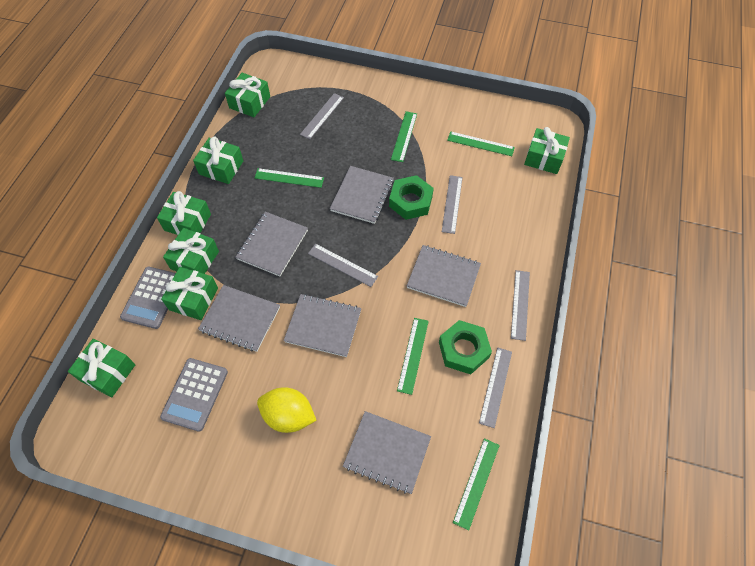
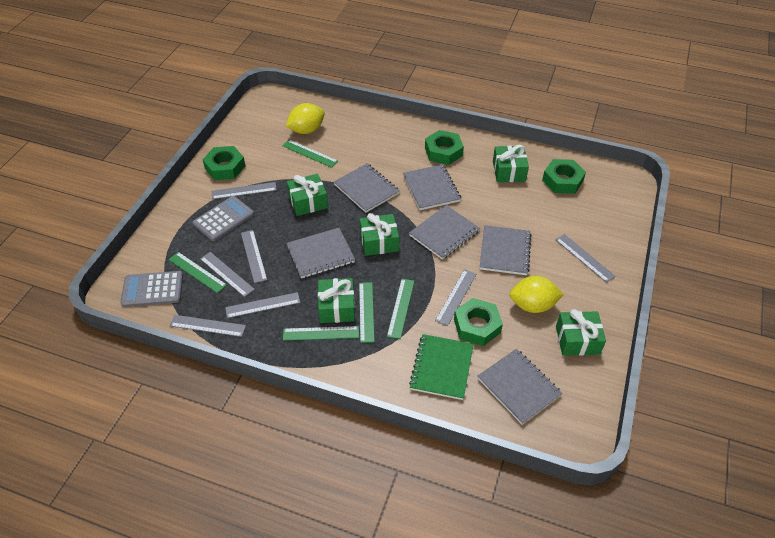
green gift: [68,339,136,397] [157,191,211,235] [161,267,218,320] [163,228,219,274] [193,136,243,184] [225,73,270,117] [524,127,570,174] = 7 -> [287,174,328,216] [318,278,355,323] [360,213,399,256] [493,145,529,182] [556,309,606,356] = 5
green notebook: none = 0 -> [409,334,474,400] = 1
green nut: [389,175,434,220] [439,320,492,374] = 2 -> [203,146,245,180] [425,130,464,165] [454,298,503,346] [542,159,586,194] = 4
grey ruler: [300,93,344,139] [308,244,378,287] [442,175,463,234] [479,348,512,428] [511,270,530,341] = 5 -> [170,315,246,337] [200,252,255,297] [212,182,277,199] [225,292,300,318] [241,230,267,283] [435,269,476,326] [556,234,616,283] = 7
yellow lemon: [257,387,317,433] = 1 -> [286,103,325,134] [509,276,564,313] = 2

